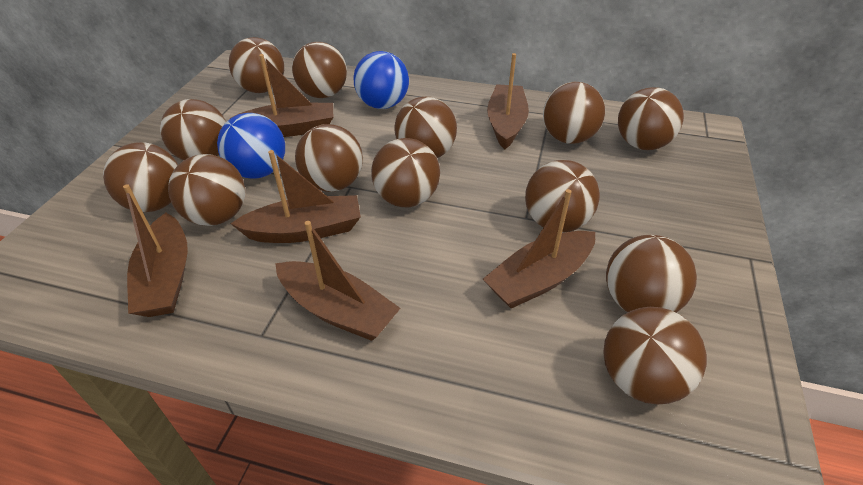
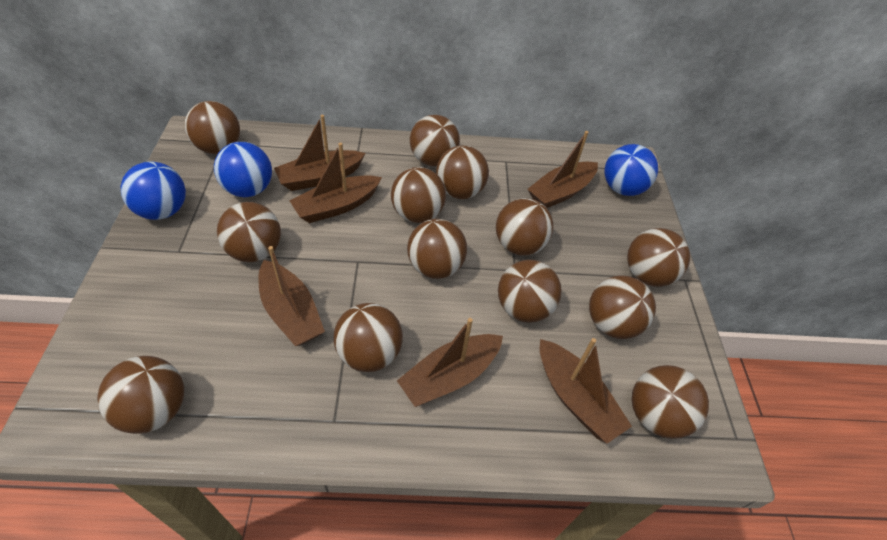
blue ball: [217,113,285,179] [354,51,409,109] = 2 -> [120,162,186,220] [214,142,272,197] [604,144,658,196] = 3

